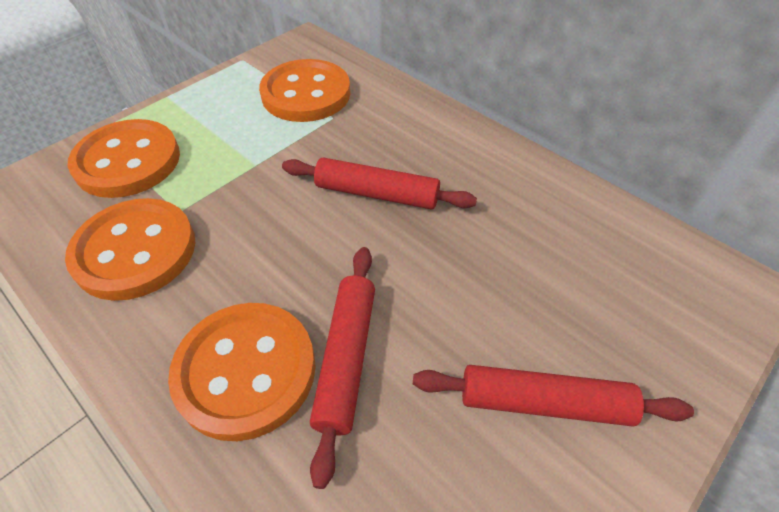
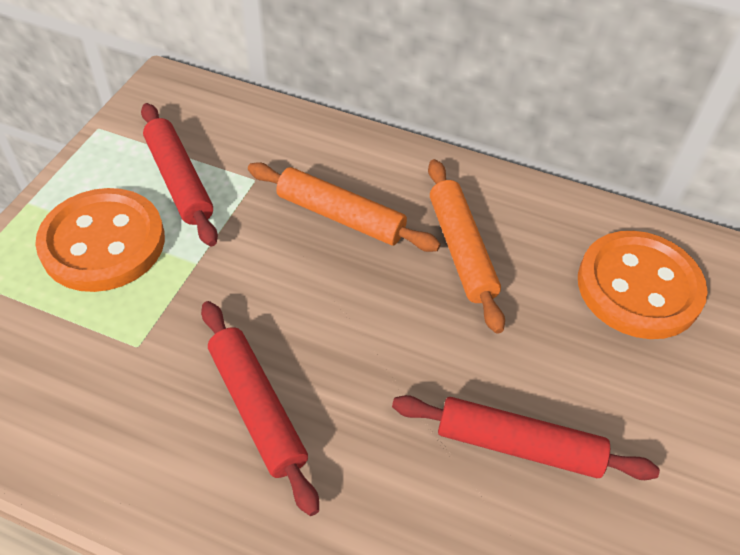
orange button: [65,198,195,301] [68,119,180,198] [168,303,316,441] [259,59,350,122] = 4 -> [35,188,165,292] [578,231,708,339] = 2
orange rolling pin: none = 0 -> [248,162,441,252] [428,159,505,334] = 2

